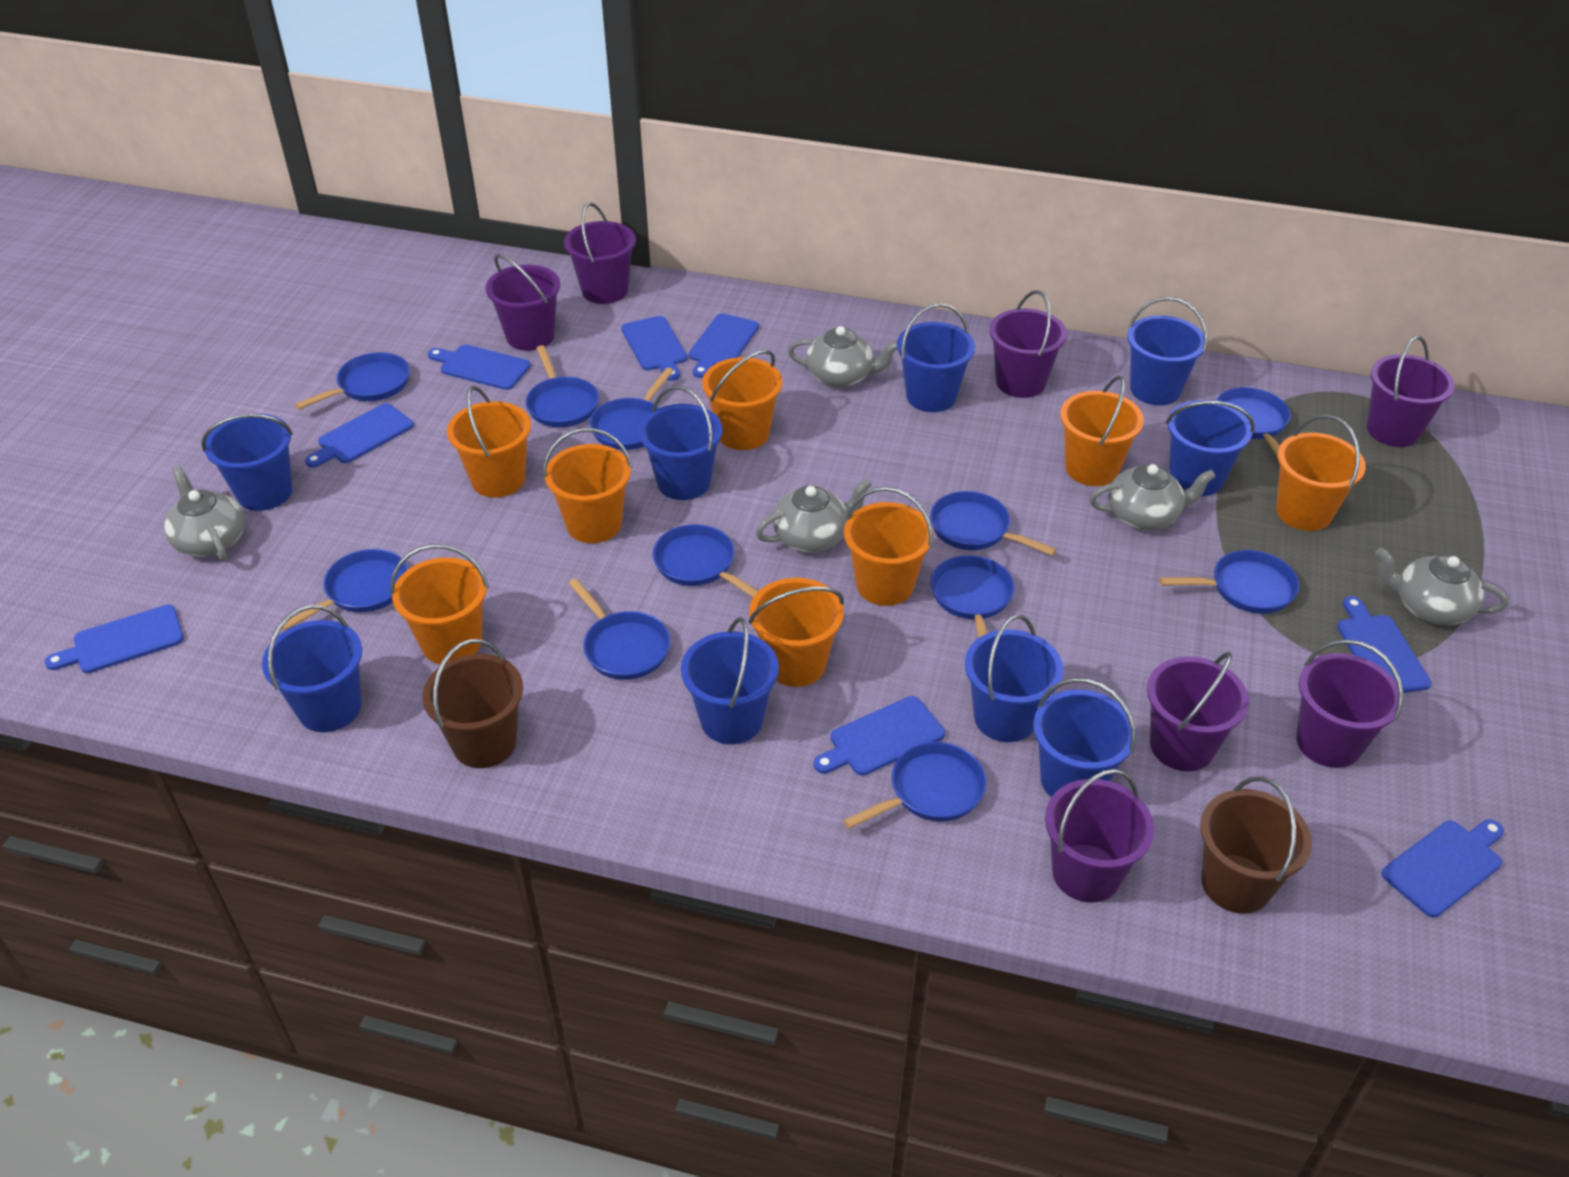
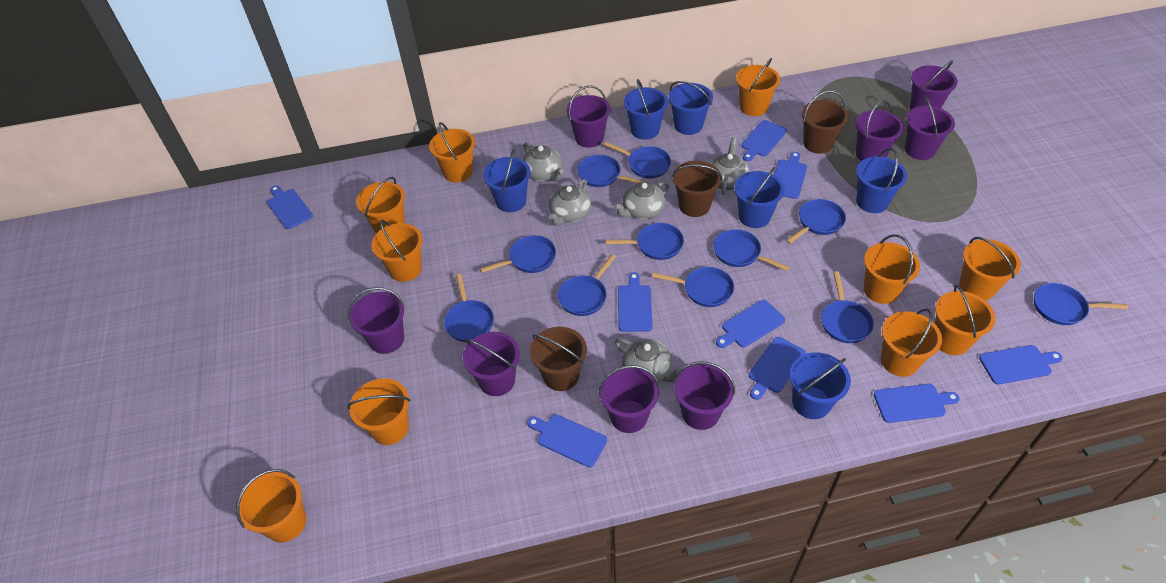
blue bucket: [201,414,293,511] [262,605,362,732] [639,386,722,500] [681,617,779,744] [897,303,975,412] [965,614,1063,742] [1033,678,1137,797] [1127,297,1208,405] [1166,400,1255,496] = 9 -> [483,149,531,212] [624,79,668,140] [668,81,713,135] [734,166,785,228] [790,352,851,419] [856,148,907,213] = 6
blue cutting board: [45,604,184,673] [305,403,414,468] [428,344,531,390] [621,316,687,381] [688,314,759,378] [814,696,945,776] [1337,596,1432,693] [1382,819,1504,917] = 8 -> [267,185,313,229] [527,414,607,467] [618,272,652,332] [716,300,785,348] [742,120,787,161] [749,337,806,400] [774,152,807,199] [874,384,960,423] [979,345,1063,385] = 9
brown bucket: [422,639,523,768] [1200,776,1312,914] = 2 -> [530,327,587,391] [672,161,722,217] [802,90,849,154] = 3
orange bucket: [390,544,489,664] [447,386,531,498] [543,428,632,543] [702,350,782,450] [749,578,844,687] [844,487,934,606] [1060,376,1144,486] [1276,415,1366,531] = 8 -> [236,469,306,542] [347,378,410,445] [356,177,405,233] [371,219,423,282] [429,122,475,182] [736,58,780,116] [864,234,920,304] [881,308,942,377] [935,285,995,355] [959,237,1021,301] = 10
purple bucket: [486,254,560,351] [564,202,636,304] [989,290,1067,398] [1045,769,1154,903] [1147,652,1249,771] [1296,639,1404,768] [1367,336,1455,447] = 7 -> [347,287,405,354] [463,332,520,396] [566,85,611,148] [598,365,660,433] [673,361,735,430] [856,100,904,161] [905,97,955,160] [909,60,958,110] = 8

